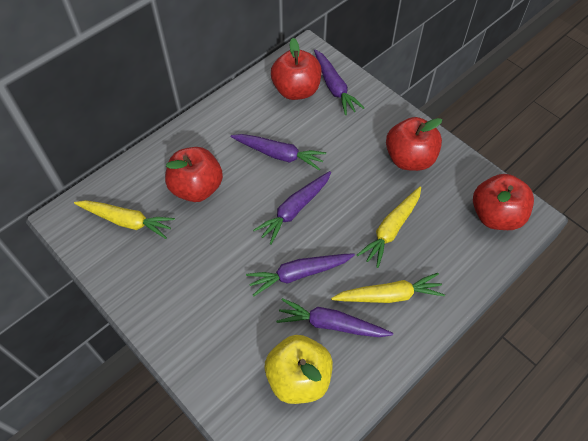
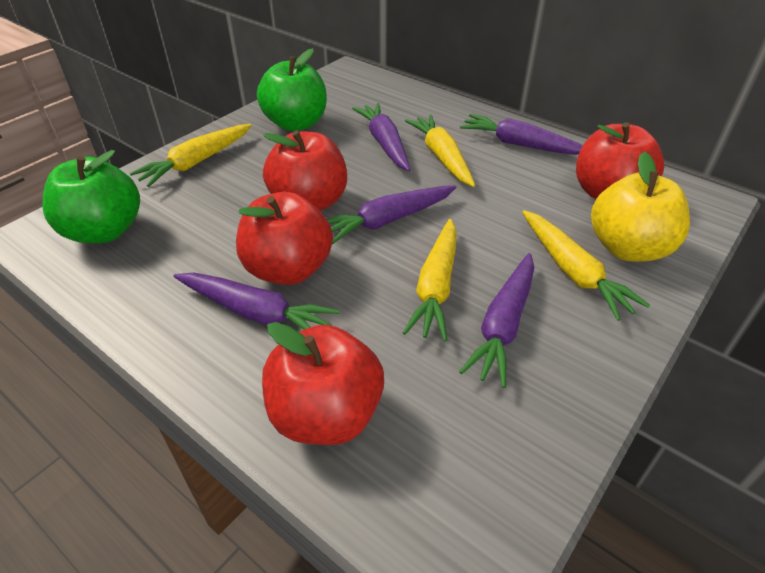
green apple: none = 0 -> [42,150,140,244] [257,48,327,131] = 2
yellow carrot: [74,200,175,239] [331,273,445,303] [357,186,421,268] = 3 -> [130,124,251,187] [403,219,457,341] [405,115,475,187] [522,210,650,321] = 4

